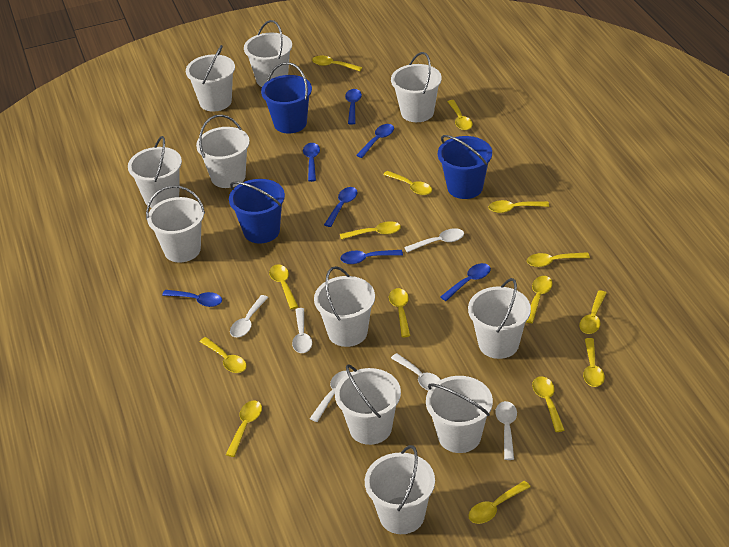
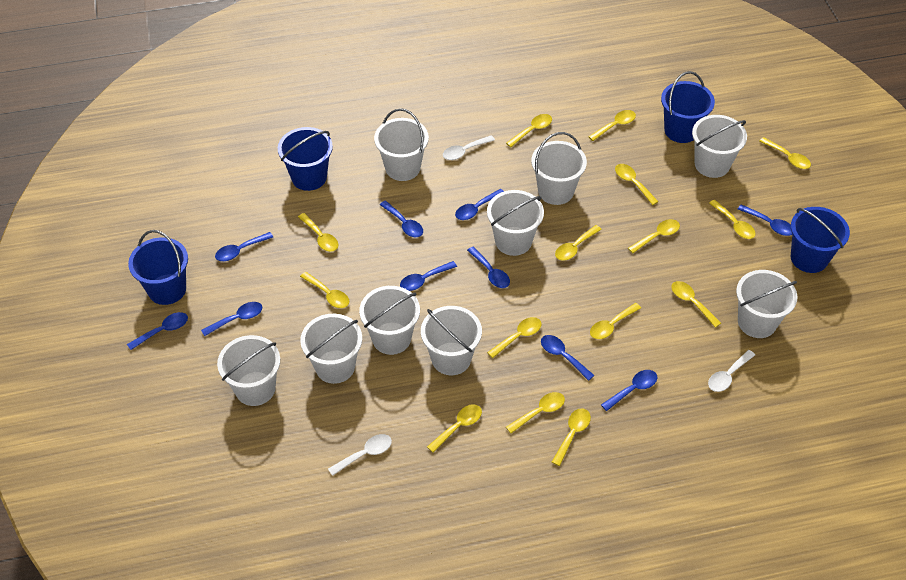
blue bucket: [229,179,285,243] [261,62,312,134] [438,135,492,199] = 3 -> [128,230,188,305] [278,127,333,191] [661,71,715,143] [791,207,850,273] = 4
blue spoon: [162,290,222,307] [303,143,320,182] [324,187,358,227] [340,250,403,264] [345,89,362,124] [356,124,394,158] [440,263,491,301] = 7 -> [127,312,188,350] [201,302,263,336] [215,232,273,261] [380,201,423,237] [400,261,457,291] [455,189,504,220] [467,247,510,288] [541,335,594,381] [601,370,657,411] [738,204,792,236] = 10
white bucket: [128,136,182,208] [146,185,205,263] [186,45,235,112] [196,114,250,188] [244,20,292,87] [314,266,375,347] [335,365,401,445] [365,445,435,534] [391,52,442,122] [426,376,493,453] [468,278,531,359] = 11 -> [217,335,280,406] [300,314,362,384] [359,286,420,355] [374,108,429,181] [421,306,482,375] [487,190,544,256] [531,132,587,205] [692,115,747,178] [736,270,797,338] = 9
white spoon: [230,295,268,337] [292,308,312,353] [310,371,347,422] [391,353,441,391] [404,228,464,253] [495,401,517,460] = 6 -> [328,434,392,476] [443,135,495,160] [708,350,755,392] = 3

